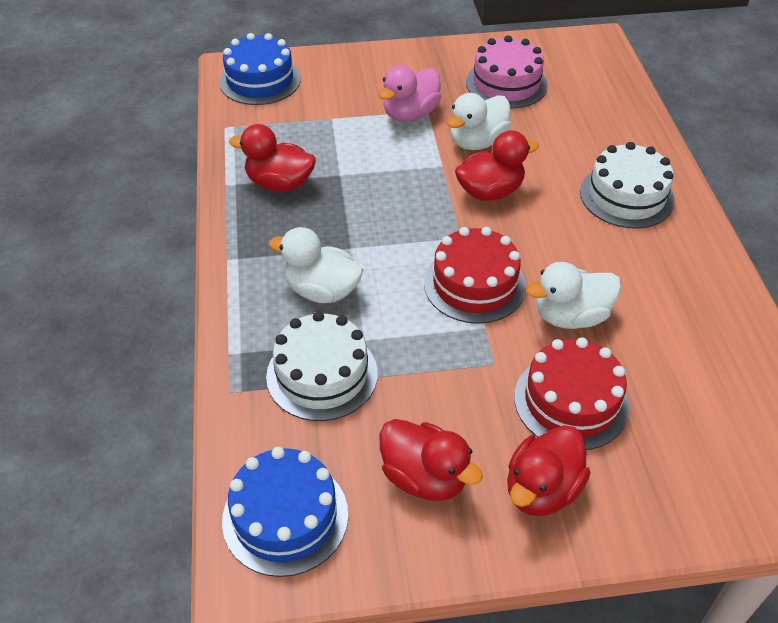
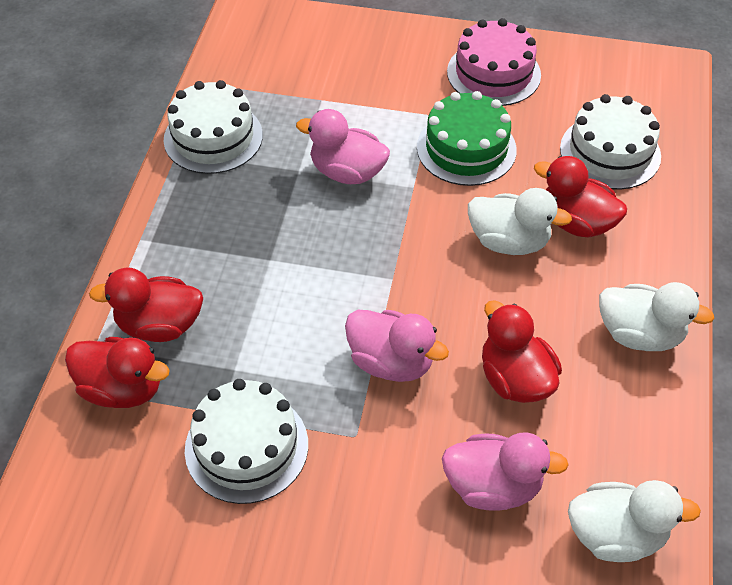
blue cake: [219,33,301,105] [222,447,348,577] = 2 -> none = 0
green cake: none = 0 -> [417,91,517,186] = 1
pink duck: [378,65,441,122] = 1 -> [296,109,390,184] [345,310,449,382] [442,432,569,511] = 3
red cake: [424,227,526,324] [514,337,629,450] = 2 -> none = 0
white cake: [266,311,378,421] [580,142,675,229] = 2 -> [164,80,263,174] [185,379,308,504] [560,94,661,190] = 3

